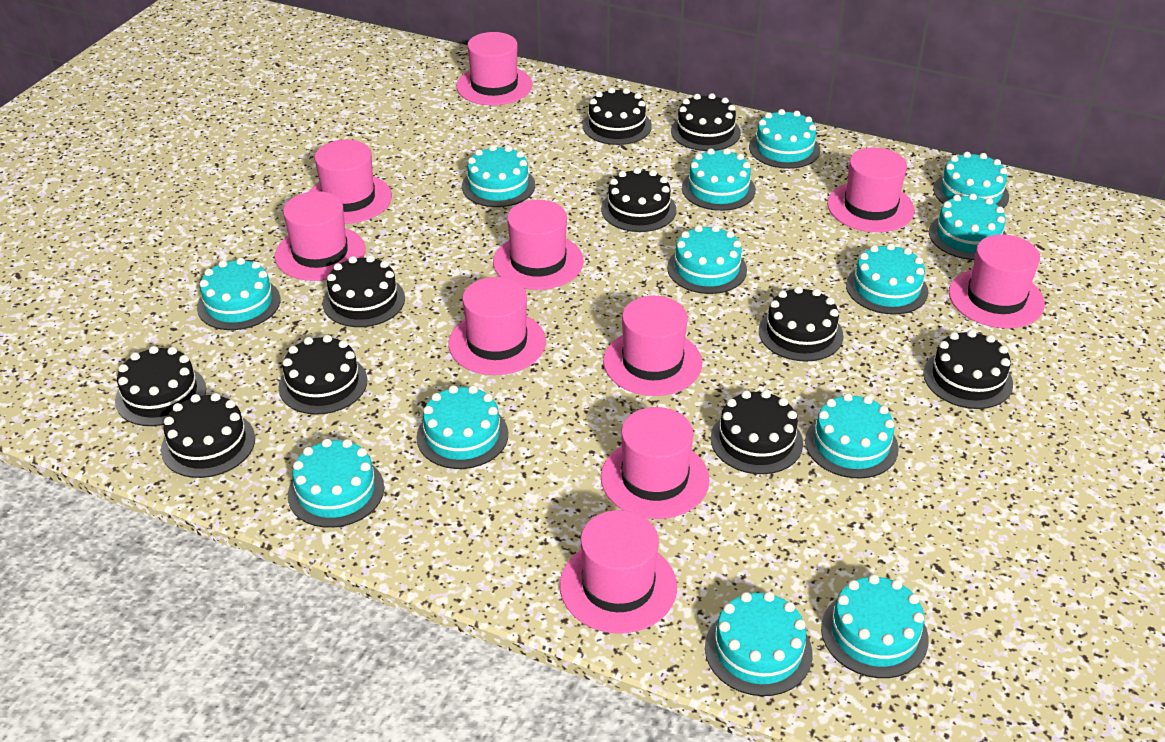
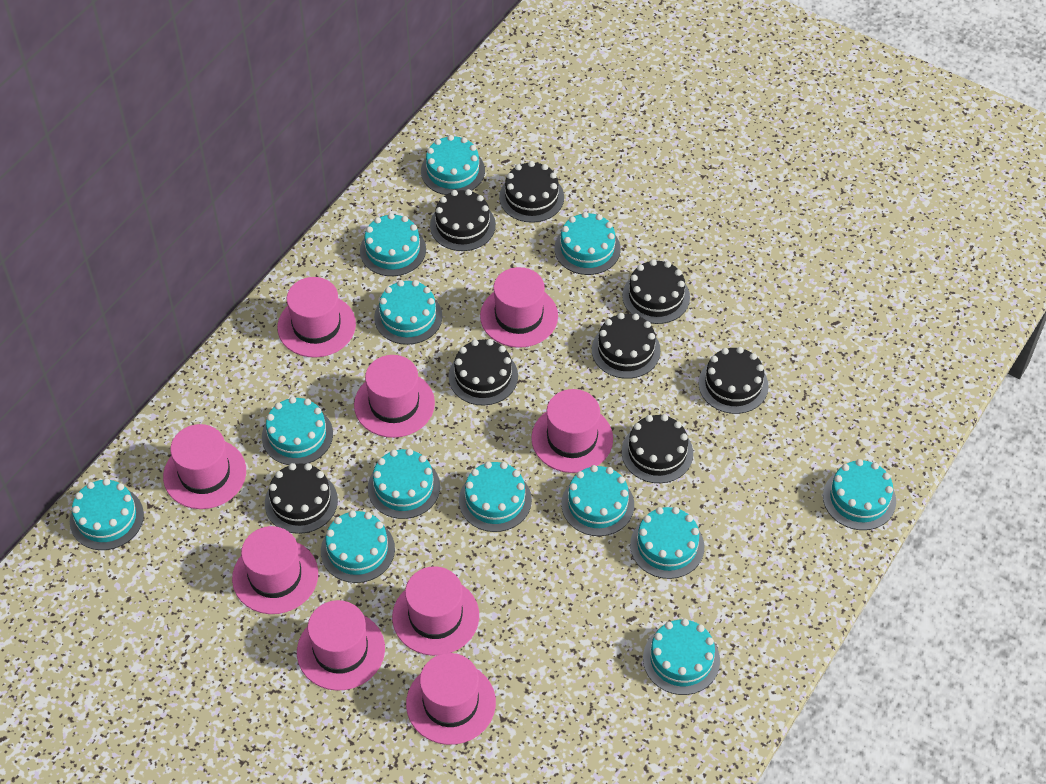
black cake: [115,346,206,426] [161,393,255,478] [278,335,367,415] [323,255,405,327] [582,88,652,145] [601,168,677,232] [671,93,741,151] [711,390,803,474] [759,286,844,362] [923,330,1013,409] = 10 -> [265,463,338,534] [430,189,496,251] [449,339,518,405] [499,161,564,223] [592,313,661,379] [622,259,690,324] [622,414,693,483] [698,347,769,414] = 8
pink hat: [275,191,365,281] [309,140,392,224] [448,277,546,375] [456,32,532,106] [493,200,584,290] [560,510,677,634] [601,407,709,519] [603,296,702,396] [827,147,915,232] [949,234,1045,328] = 10 -> [163,424,246,509] [232,526,318,614] [277,277,356,358] [297,600,385,691] [354,355,435,438] [392,566,479,656] [406,653,496,745] [480,267,558,348] [531,389,613,473] = 9

